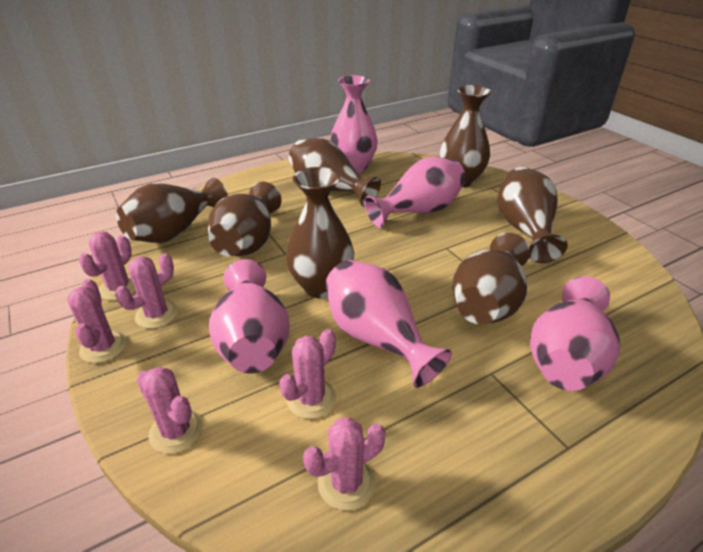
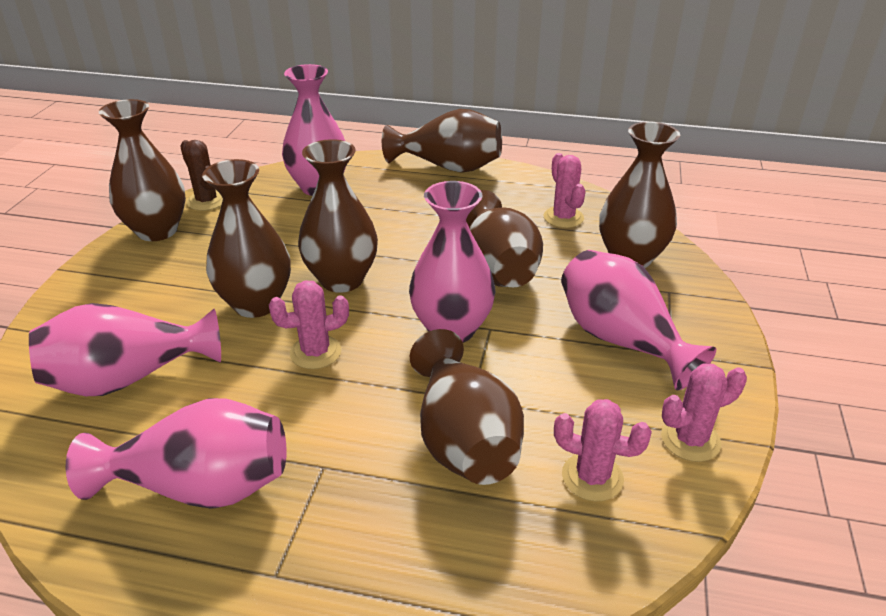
brown cactus: none = 0 -> [180,140,223,211] = 1
pink cactus: [67,279,127,363] [79,232,136,300] [115,253,178,329] [137,366,203,454] [279,329,336,419] [303,417,386,511] = 6 -> [269,280,349,369] [544,153,585,228] [554,399,652,501] [661,363,747,462] = 4

